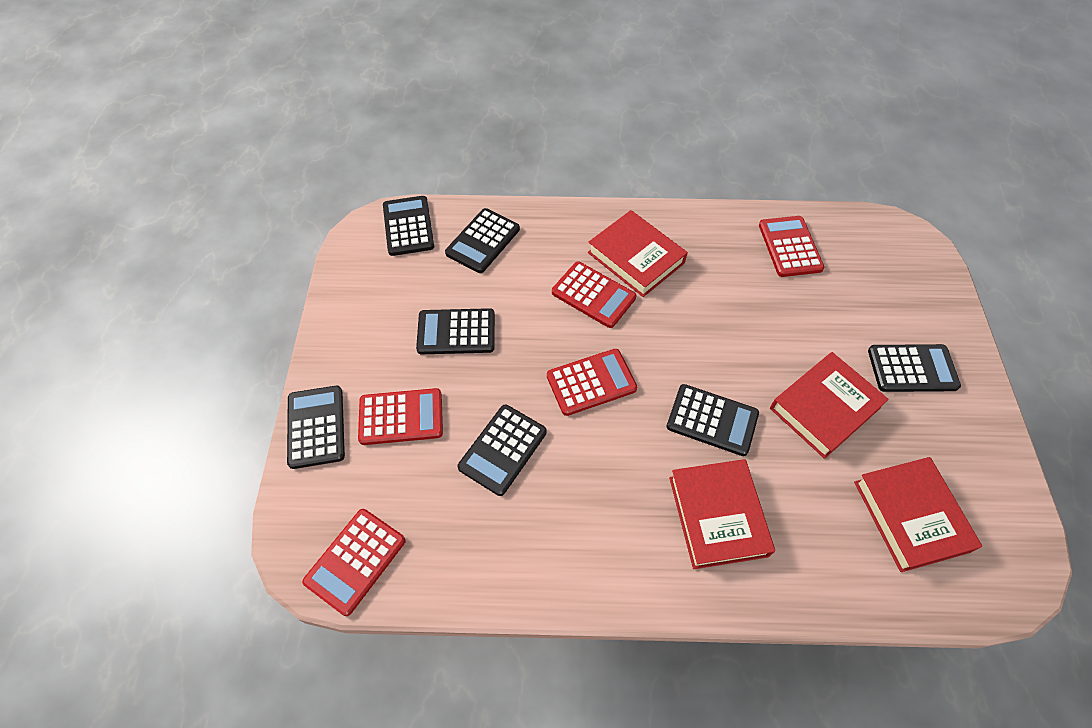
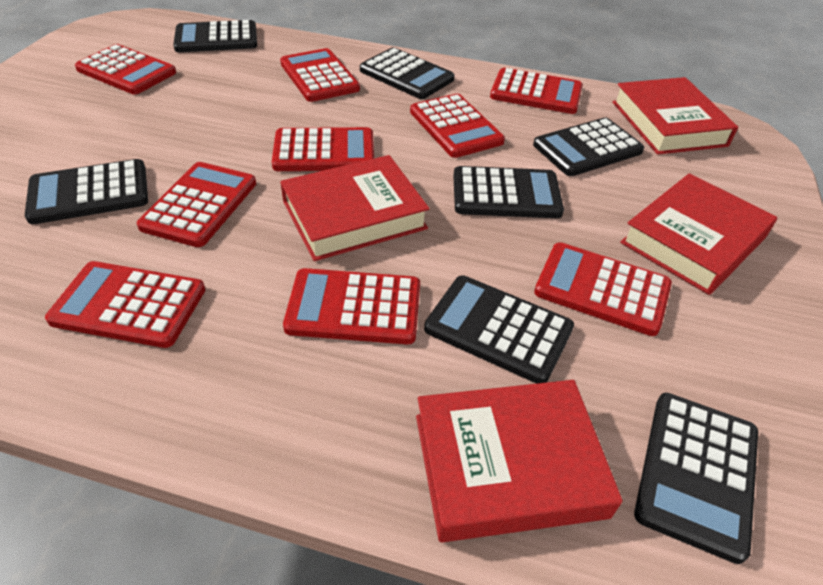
red calculator: [302,509,406,616] [358,388,443,445] [547,349,637,416] [552,262,636,328] [759,216,824,277] = 5 -> [45,261,205,348] [75,44,176,94] [137,162,256,247] [272,127,374,171] [280,48,360,102] [283,268,420,344] [410,94,505,158] [490,68,583,114] [534,243,672,336] = 9

